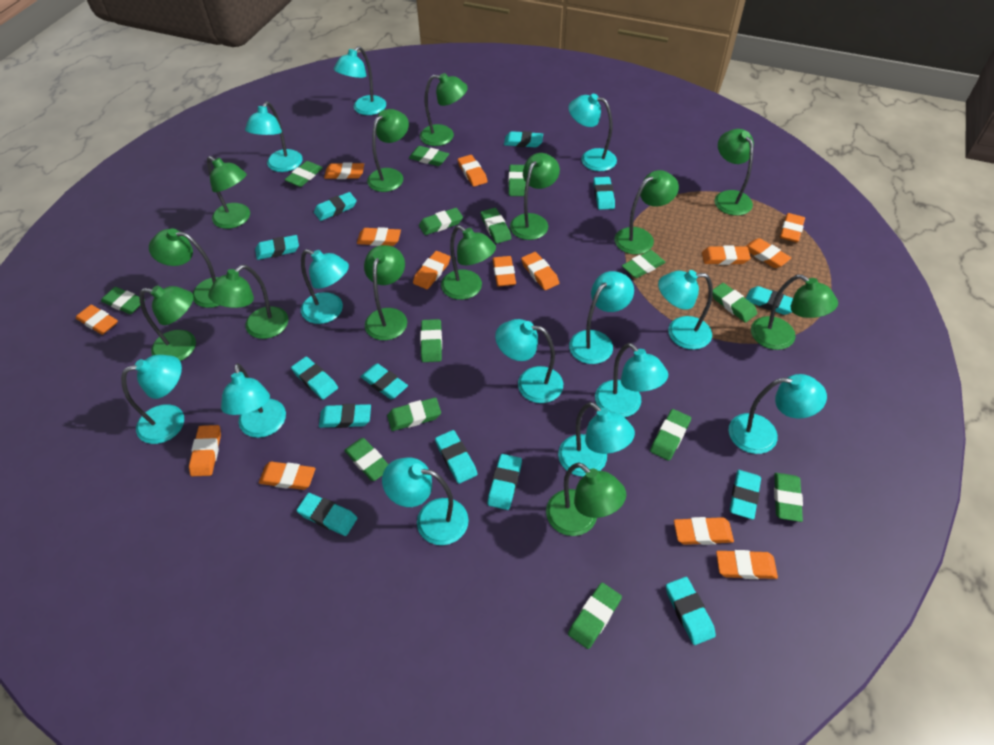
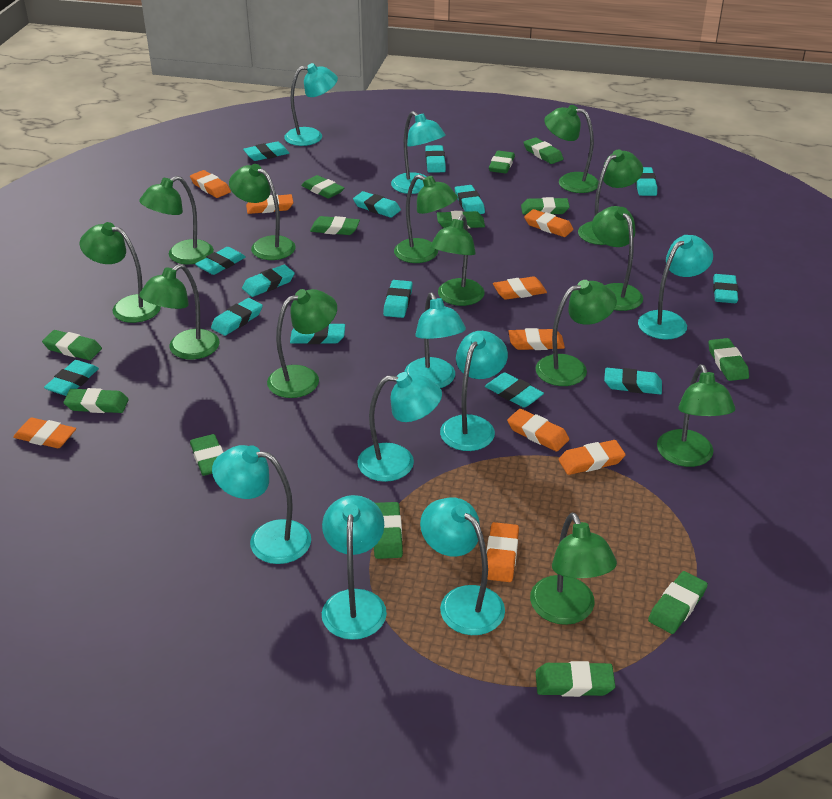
green eraser: [101,287,145,314] [284,161,323,187] [344,438,388,481] [387,398,441,431] [409,146,449,166] [419,208,463,235] [420,319,442,362] [481,208,511,244] [508,165,526,196] [568,583,622,649] [622,250,666,278] [650,409,691,461] [713,283,757,323] [774,473,803,522] = 14 -> [42,330,102,360] [64,388,129,413] [190,434,223,476] [301,175,344,199] [310,216,360,235] [374,502,403,559] [437,211,485,229] [489,151,515,173] [521,197,570,215] [524,137,563,164] [536,661,615,697] [648,571,708,634] [708,338,749,381] = 13
orange eraser: [76,305,118,335] [189,425,221,476] [259,461,315,490] [324,162,364,179] [357,227,401,246] [413,251,450,289] [458,155,488,187] [493,256,516,286] [521,252,559,290] [674,517,734,545] [702,246,751,265] [716,550,778,579] [745,238,791,268] [780,213,805,242] = 14 -> [13,418,76,448] [190,170,231,198] [246,194,293,214] [487,522,519,582] [493,276,547,300] [507,409,569,452] [508,328,565,350] [524,209,574,237] [558,440,626,475] = 9
turquoise eraser: [255,235,299,260] [291,357,338,399] [297,493,357,536] [314,192,357,221] [319,404,371,428] [361,363,408,399] [435,430,477,484] [487,454,522,510] [504,131,543,147] [593,177,615,210] [666,577,716,645] [730,470,761,519] [746,286,793,315] = 13 -> [44,360,99,396] [195,247,246,275] [211,298,263,336] [242,265,295,297] [243,142,289,161] [290,324,345,344] [353,191,401,218] [383,280,413,318] [425,145,446,173] [455,185,485,214] [485,372,544,408] [604,368,662,394] [635,167,657,196] [713,274,738,303] = 14
turquoise lamp: [121,355,184,444] [221,363,286,438] [245,102,303,172] [301,249,349,324] [334,46,386,115] [382,457,469,545] [495,319,563,403] [558,402,635,477] [568,94,617,171] [569,271,634,364] [595,343,668,417] [658,270,713,350] [729,374,827,454] = 13 -> [212,445,311,564] [284,63,338,146] [322,495,387,640] [357,372,442,482] [391,111,445,194] [404,293,466,388] [420,497,505,635] [440,331,508,451] [638,235,713,339] = 9

